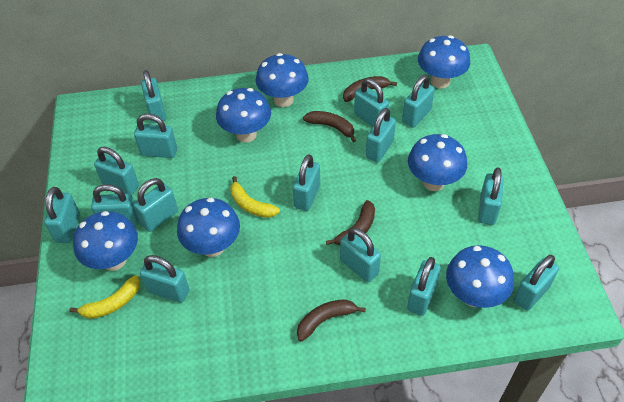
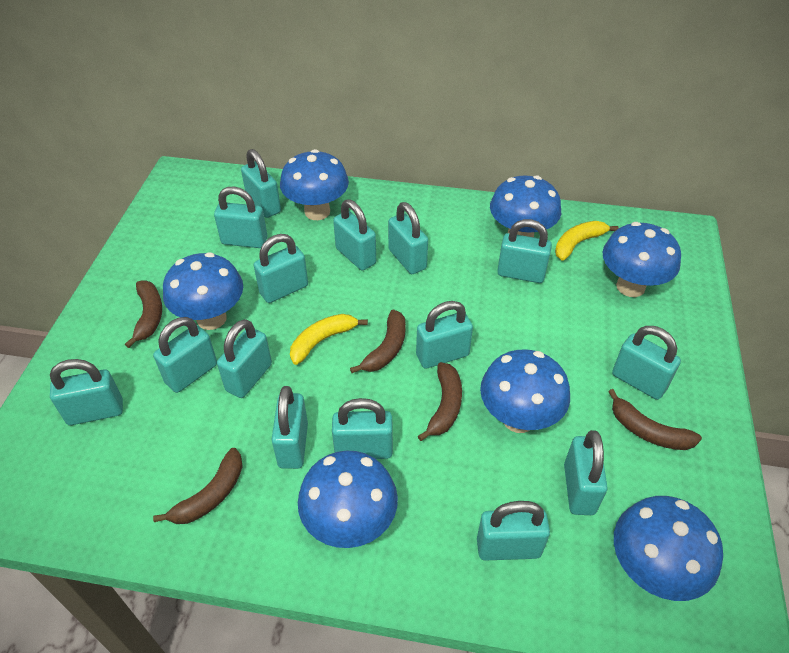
brown banana: [297,299,366,342] [303,111,356,143] [326,200,375,246] [343,76,397,102] = 4 -> [125,281,162,348] [153,448,243,524] [350,310,406,373] [418,362,462,441] [608,389,702,450] = 5

